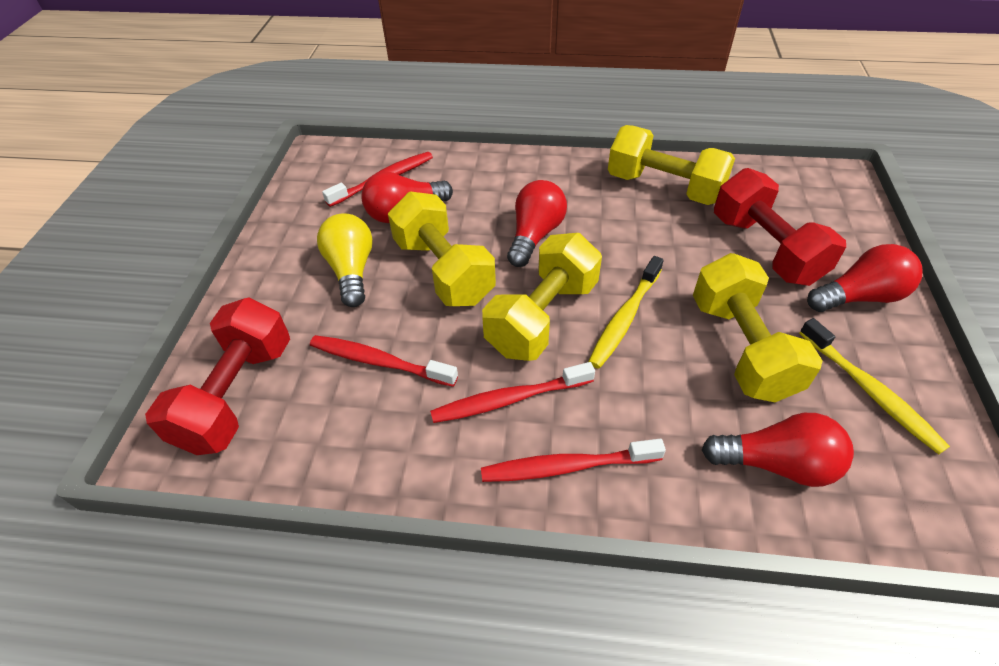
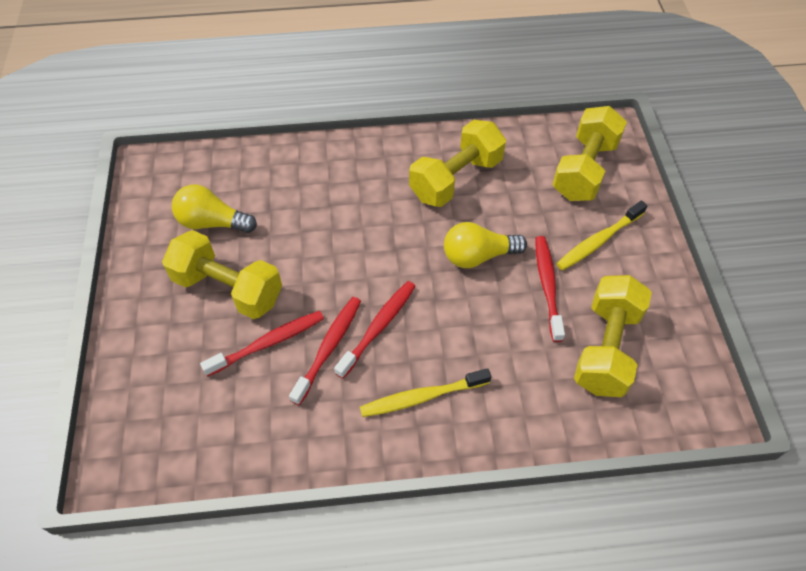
red dumbbell: [145,297,290,455] [714,168,846,286] = 2 -> none = 0
red light bulb: [361,172,453,223] [507,180,567,267] [702,413,854,487] [807,244,922,312] = 4 -> none = 0
yellow light bulb: [317,213,373,307] = 1 -> [172,184,257,233] [444,222,527,268] = 2

